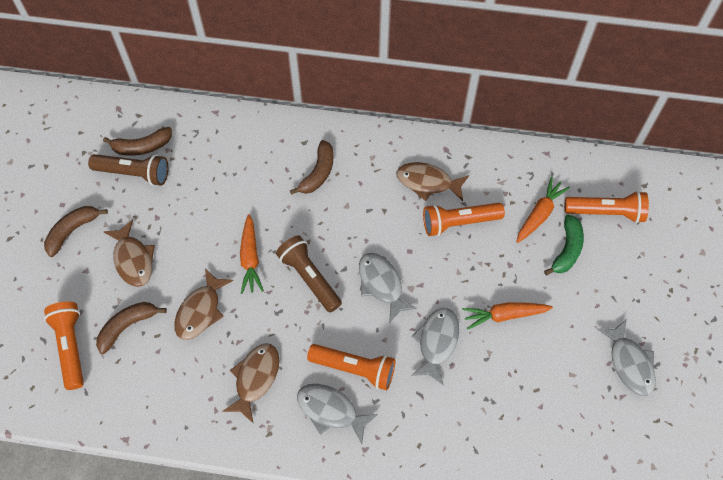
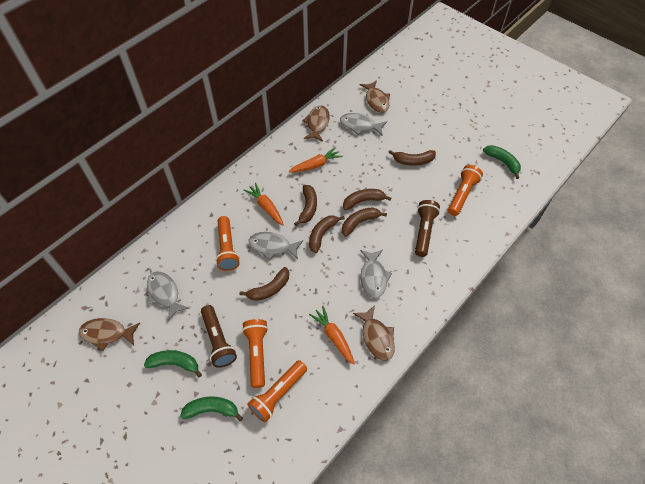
brown banana: [44,206,108,257] [96,302,167,354] [103,127,172,156] [290,140,333,195] = 4 -> [240,267,289,301] [294,185,317,226] [309,215,345,253] [342,207,387,236] [343,189,391,210] [388,150,436,166] = 6
green banana: [544,214,584,275] = 1 -> [144,350,202,378] [180,397,243,421] [483,145,521,179] = 3

